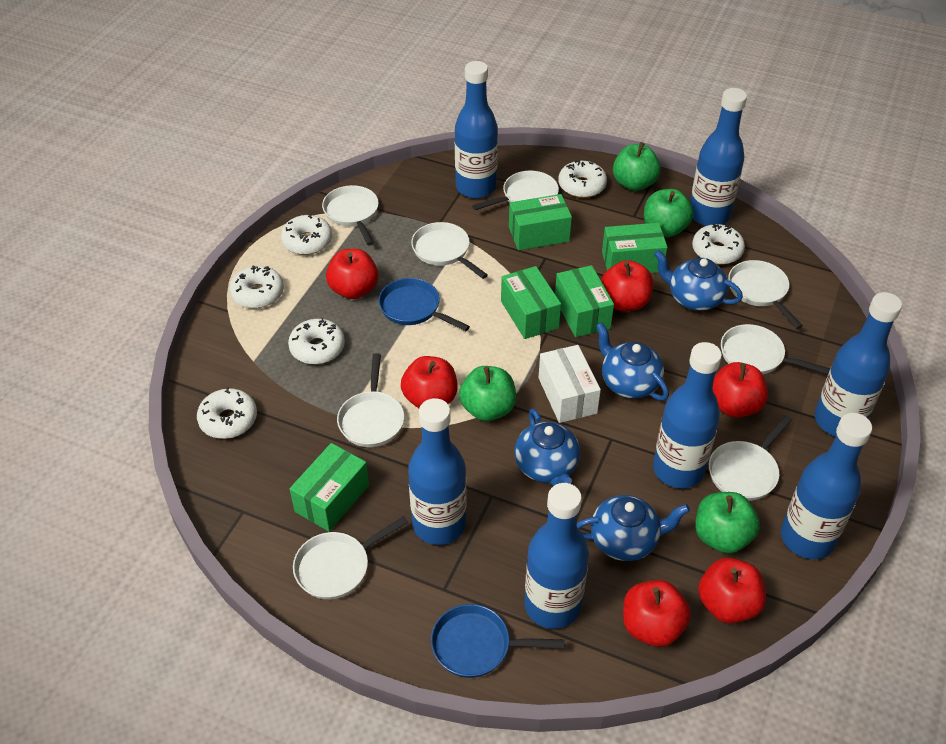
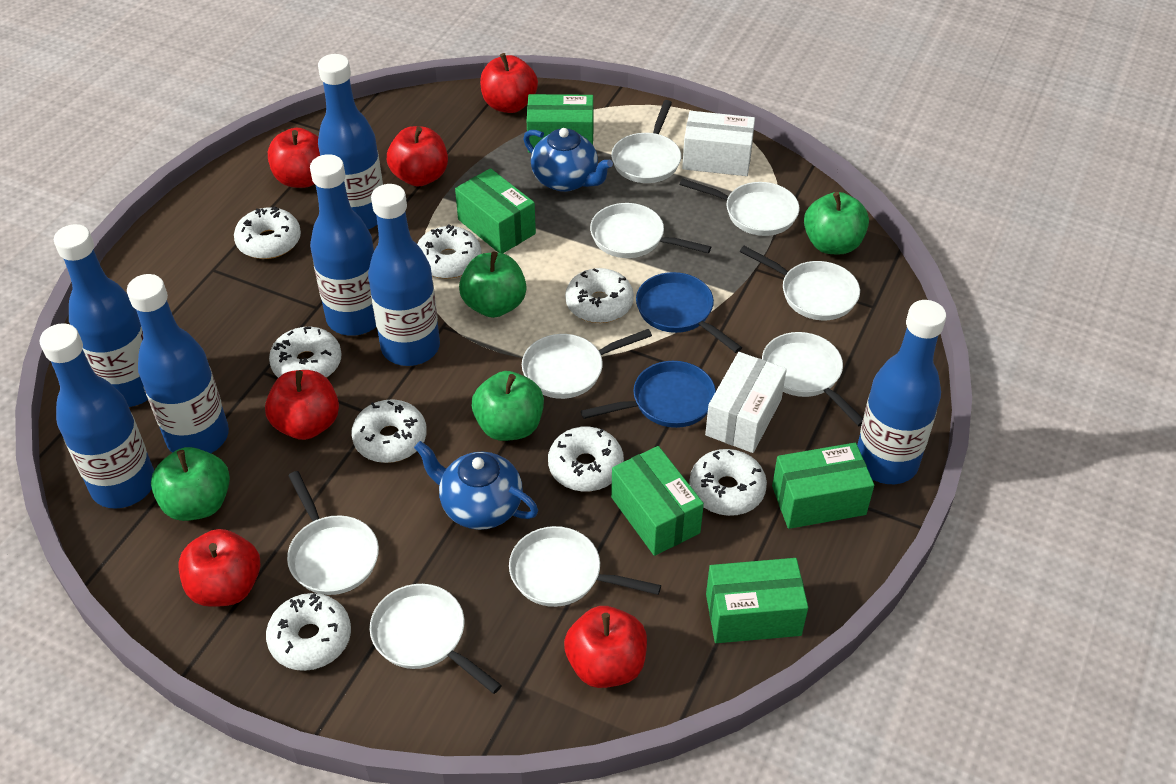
blue teapot: [514,408,580,486] [577,495,690,561] [596,322,669,401] [654,250,743,311] = 4 -> [414,441,538,530] [523,128,613,192] = 2
white box: [538,345,601,423] = 1 -> [682,111,755,176] [705,352,787,453] = 2
white donut: [197,387,257,439] [229,265,284,308] [281,214,332,255] [288,319,345,364] [558,160,607,198] [692,224,745,265] = 6 -> [234,206,301,259] [266,593,351,671] [269,327,342,378] [351,399,427,463] [417,225,481,279] [548,426,624,492] [565,268,634,323] [689,449,767,516] = 8
white pan: [293,516,409,599] [322,185,379,245] [337,353,404,447] [411,222,488,279] [472,171,559,210] [709,415,792,501] [721,324,830,375] [728,260,803,329] = 8 -> [287,471,379,595] [370,584,502,694] [509,526,661,607] [522,329,652,399] [590,203,711,258] [611,100,681,183] [680,178,799,236] [740,246,860,320] [762,332,863,426] = 9

